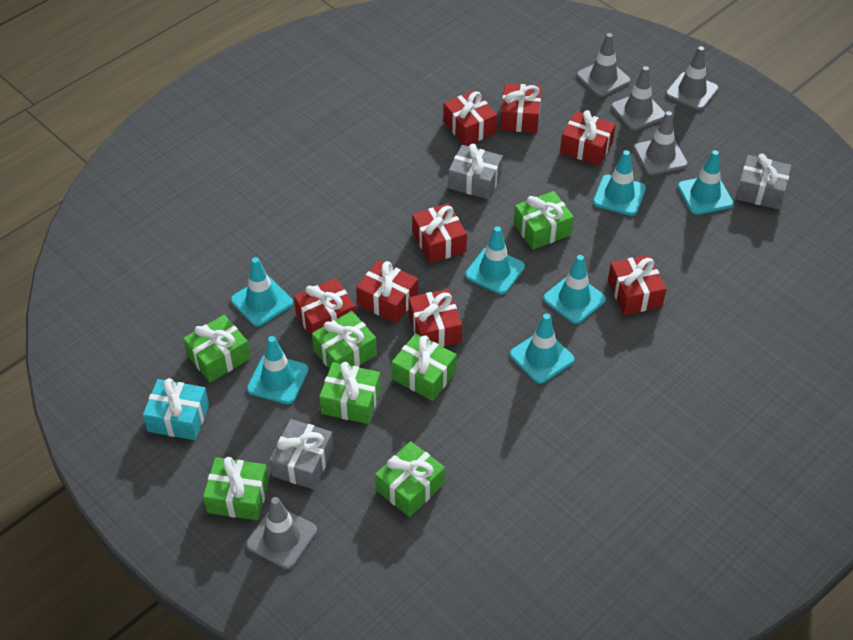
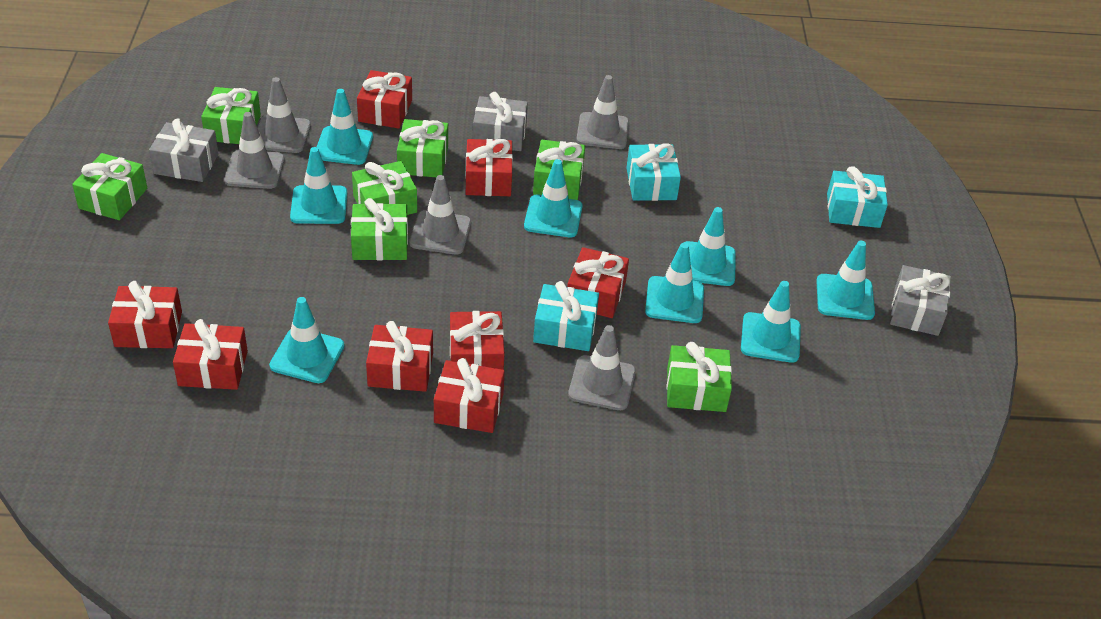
turquoise gift: [143,378,209,440] = 1 -> [533,281,599,351] [626,143,681,201] [827,166,888,228] = 3
turquoise traffic cone: [231,257,293,327] [247,336,309,404] [465,226,525,294] [510,313,574,384] [543,255,606,324] [593,150,646,216] [678,150,733,215] = 7 -> [269,297,345,383] [290,147,347,224] [317,89,373,165] [524,159,583,237] [645,243,704,323] [683,207,736,286] [741,281,801,363] [816,241,875,320] = 8

